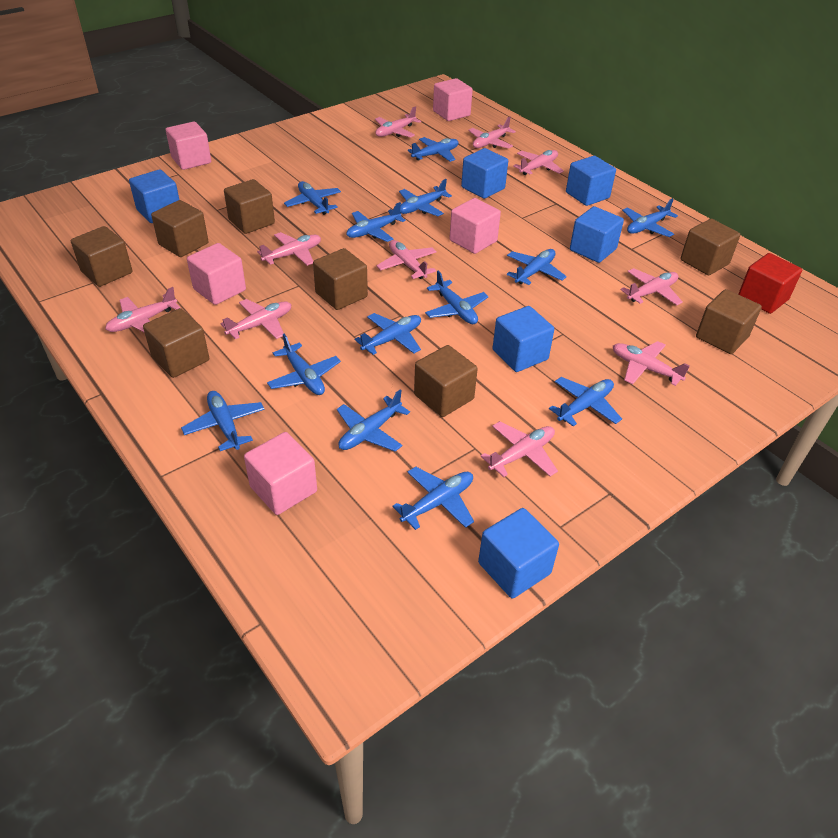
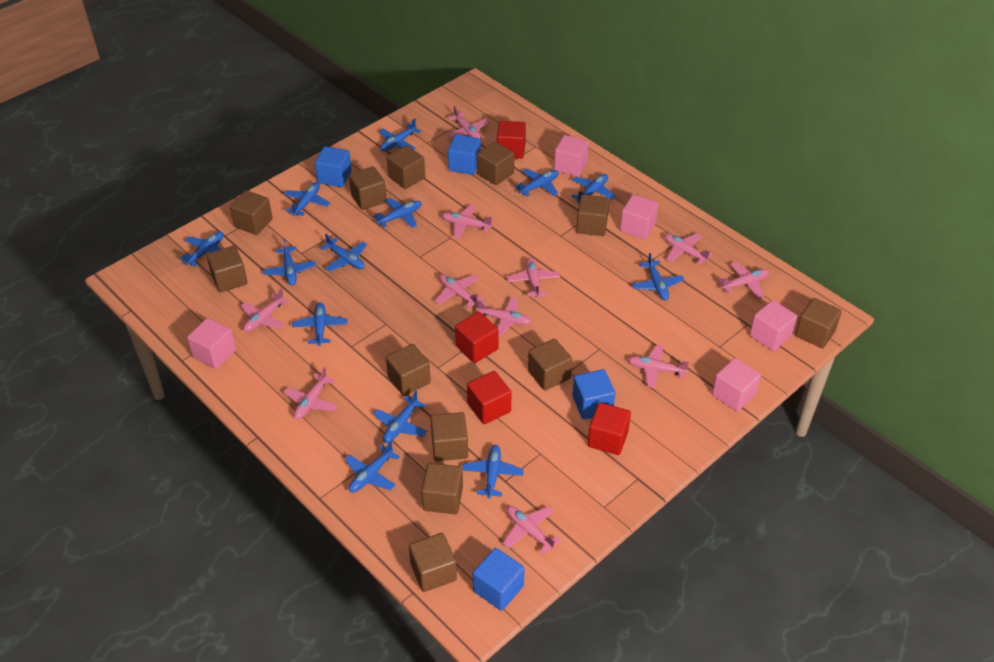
blue cube: [129,169,179,223] [461,148,508,199] [478,508,559,599] [493,306,554,372] [566,156,616,206] [570,206,624,263] = 6 -> [315,146,352,187] [448,134,481,175] [473,548,525,611] [572,369,615,420] = 4
brown cube: [71,226,132,287] [143,308,209,378] [151,200,209,257] [224,179,275,234] [313,248,368,310] [414,345,478,417] [681,219,740,276] [696,289,762,354] = 8 -> [206,246,248,293] [230,190,273,235] [349,166,386,210] [386,344,431,396] [387,145,425,189] [409,533,457,592] [421,463,463,514] [430,412,468,461] [477,142,514,185] [528,339,572,391] [576,194,609,236] [795,298,842,348] = 12
pink plane: [105,287,180,333] [220,299,291,339] [257,232,321,266] [375,106,421,138] [376,240,437,279] [468,117,516,148] [481,421,558,477] [513,150,564,175] [613,341,690,386] [620,268,683,305] = 10 -> [241,288,290,332] [283,367,338,419] [435,274,484,309] [442,204,493,238] [447,106,489,139] [477,297,531,337] [503,506,561,555] [507,258,560,298] [628,344,689,388] [664,233,713,265] [718,262,769,298] = 11
red cube: [738,253,802,314] = 1 -> [455,312,498,363] [467,371,511,424] [497,121,526,159] [588,402,631,455] = 4

